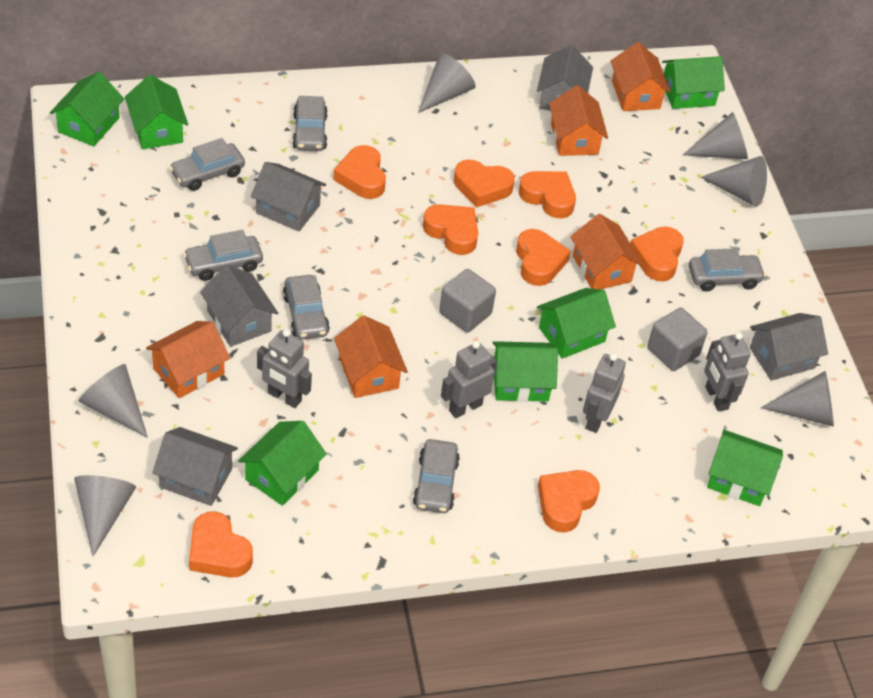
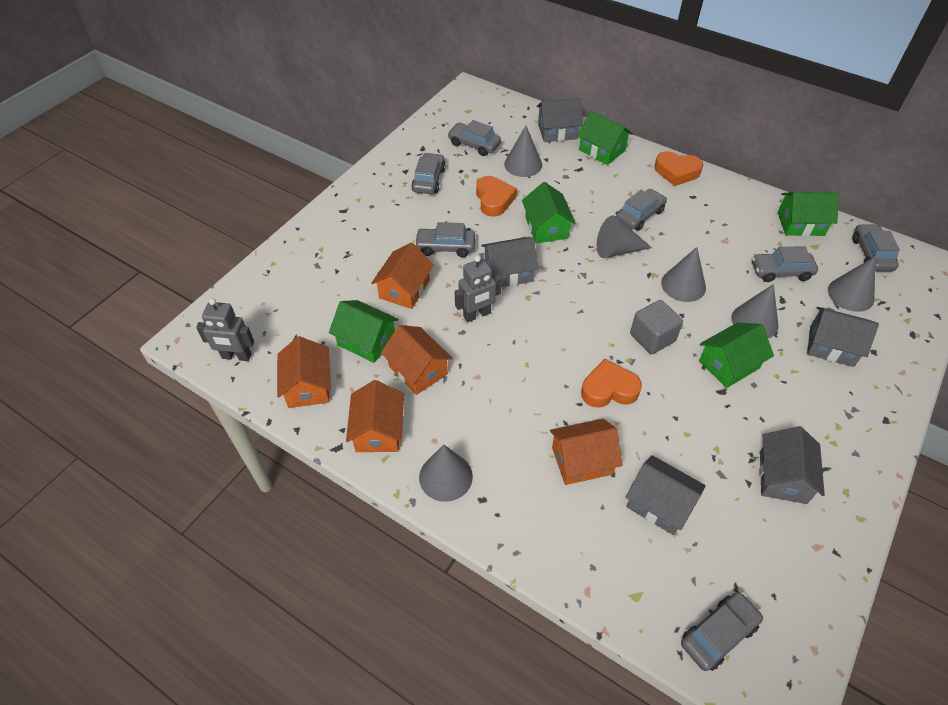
green house: [50,72,124,146] [125,75,188,149] [238,421,327,506] [492,341,558,402] [537,288,616,359] [662,56,725,109] [707,430,783,506] = 7 -> [329,300,399,363] [522,182,576,244] [577,111,633,165] [699,322,774,388] [778,192,839,236] = 5
grey car: [169,138,245,191] [183,230,263,281] [283,275,330,339] [292,96,328,151] [413,439,460,513] [689,248,766,291] = 6 -> [411,153,446,194] [414,222,475,257] [448,120,501,156] [616,189,667,231] [681,592,763,671] [752,246,818,282] [852,224,900,271] = 7
grey cube: [439,269,496,333] [647,307,707,371] = 2 -> [630,300,683,354] = 1
grey robot: [257,329,312,408] [441,341,497,418] [583,353,626,433] [704,332,751,412] = 4 -> [196,298,254,361] [455,256,502,322] = 2
orange heart: [189,511,253,578] [333,145,386,199] [423,204,478,255] [454,160,515,208] [516,229,571,286] [519,171,576,218] [538,470,600,533] [630,226,684,281] = 8 -> [476,176,517,217] [581,359,642,408] [654,151,703,186] = 3

